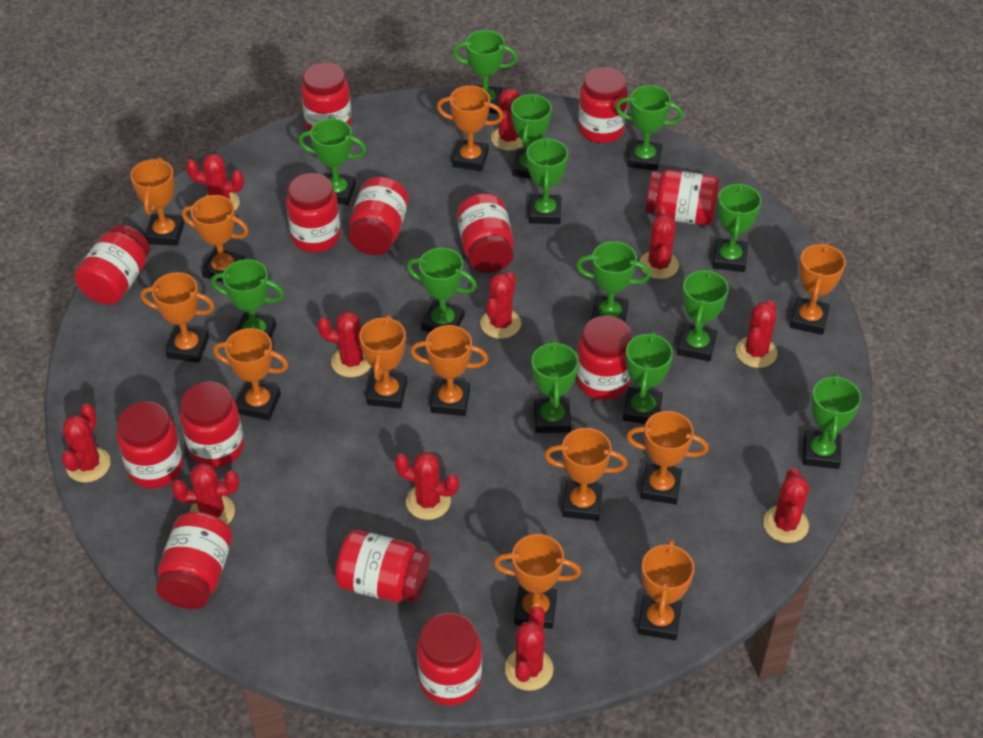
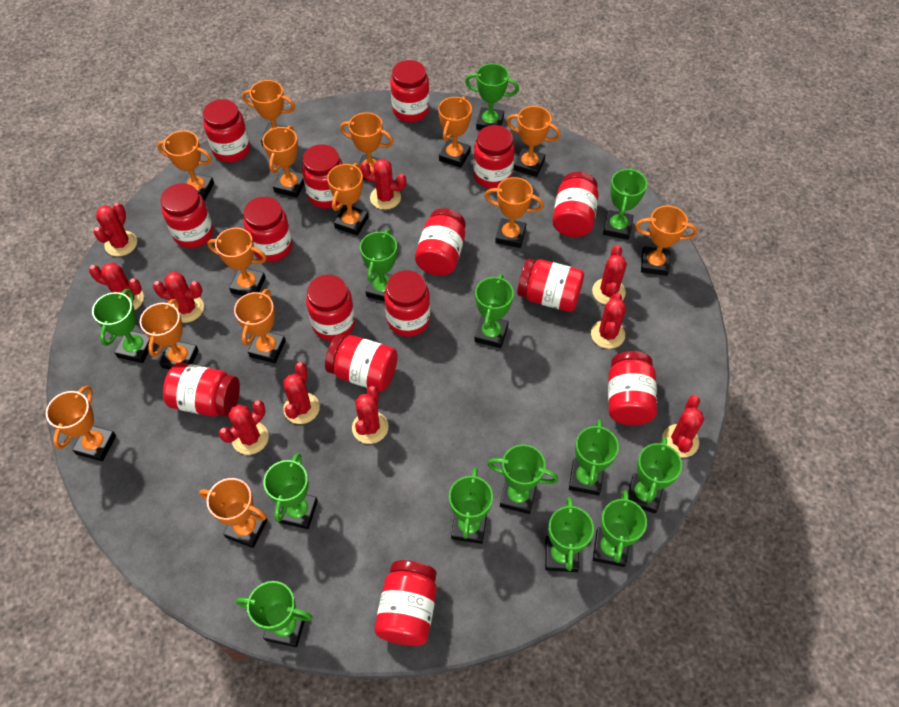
orange trophy: [130,157,184,246] [140,272,215,363] [182,195,249,282] [213,328,289,420] [359,315,407,409] [410,325,488,416] [437,85,504,171] [494,534,581,629] [544,428,627,521] [626,411,709,504] [638,539,694,640] [790,242,846,335] = 12 -> [46,386,116,462] [140,299,199,370] [157,131,214,201] [199,478,267,548] [207,228,267,296] [234,289,286,363] [242,80,295,146] [262,126,304,198] [327,163,368,236] [340,112,394,183] [438,96,472,168] [485,177,544,248] [506,106,561,177] [635,206,698,276] = 14
red cactus: [62,404,111,483] [172,463,239,525] [186,153,244,211] [317,311,371,377] [394,452,459,520] [480,271,521,339] [491,89,523,151] [505,606,554,691] [640,206,679,279] [736,300,777,368] [763,468,809,543] = 11 -> [89,263,144,310] [94,203,137,257] [153,272,204,323] [219,400,269,455] [283,362,320,424] [352,386,389,444] [360,159,406,210] [591,293,626,349] [592,245,627,305] [662,395,704,458] = 10
red jar: [75,224,150,305] [117,401,183,488] [156,512,232,609] [180,381,244,468] [286,173,341,253] [301,63,352,131] [335,530,430,603] [349,177,409,255] [417,613,482,706] [457,193,514,273] [576,316,632,400] [578,67,628,143] [646,170,719,226] = 13 -> [161,183,213,248] [163,362,240,417] [203,99,250,163] [243,197,293,262] [302,144,343,209] [306,275,355,341] [325,334,398,392] [374,560,437,646] [384,270,430,337] [390,60,430,122] [415,208,466,276] [473,125,515,189] [517,259,584,312] [552,172,599,237] [608,351,657,425] = 15

